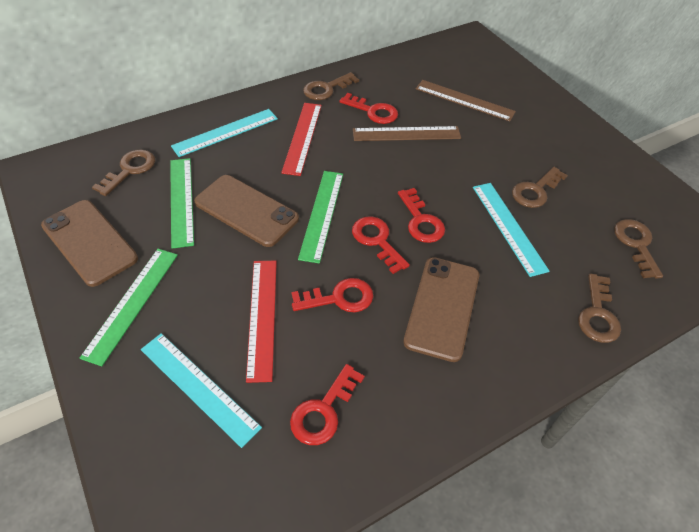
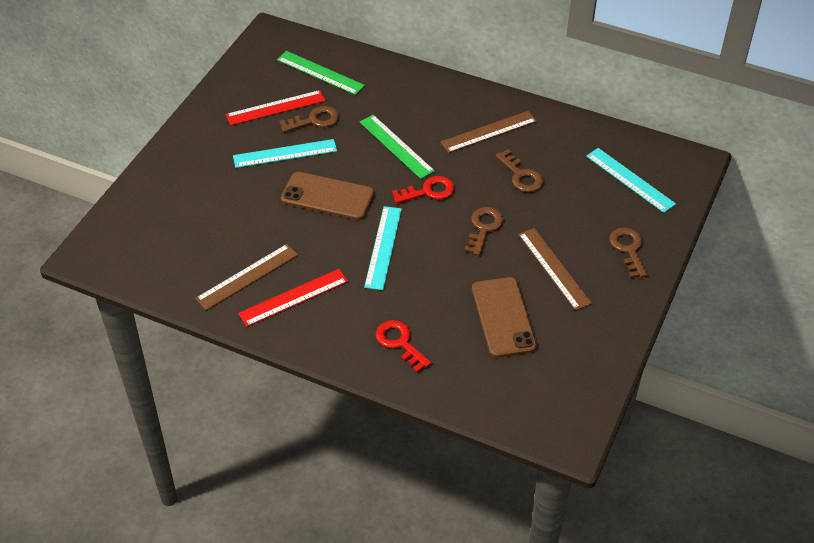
brown key: [92,150,155,196] [303,72,359,100] [512,167,568,208] [578,274,621,343] [614,219,663,279] = 5 -> [279,106,339,132] [464,207,503,255] [495,149,543,192] [610,227,647,278] = 4
brown phone: [41,200,138,287] [194,175,299,247] [403,257,479,362] = 3 -> [281,172,374,220] [472,277,537,358] = 2
brown ruler: [353,126,461,141] [416,80,516,121] = 2 -> [195,244,298,310] [440,111,537,153] [518,228,592,311] = 3
green ruler: [80,249,178,366] [170,158,194,249] [298,171,343,264] = 3 -> [277,51,365,95] [360,115,435,179] = 2
red key: [290,364,365,445] [291,278,373,312] [340,93,398,124] [352,216,410,274] [398,188,445,243] = 5 -> [376,320,431,372] [392,176,454,204] = 2

